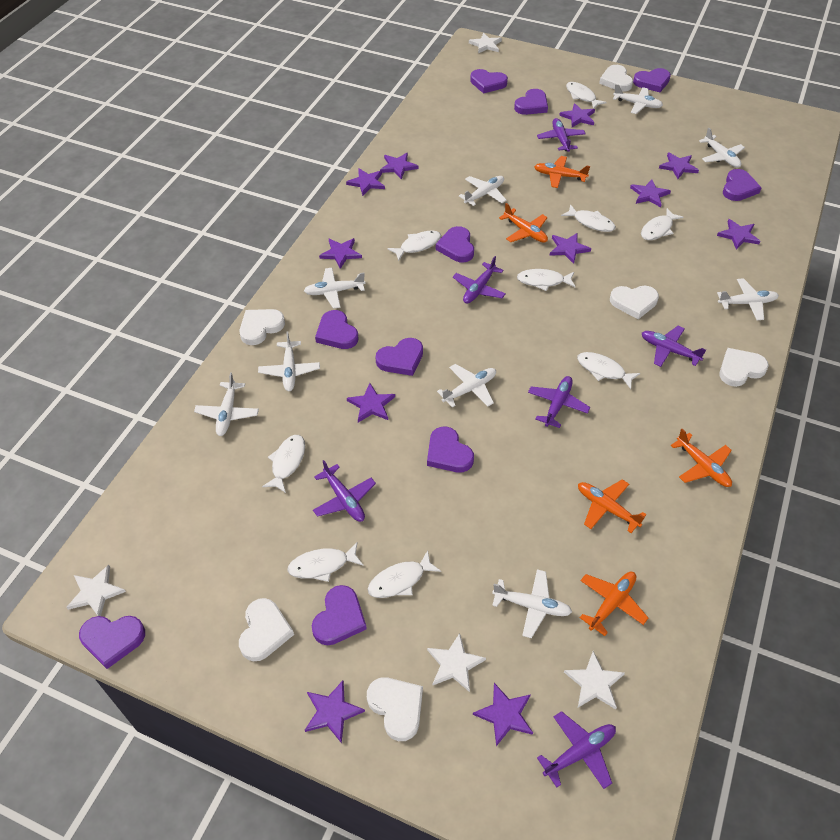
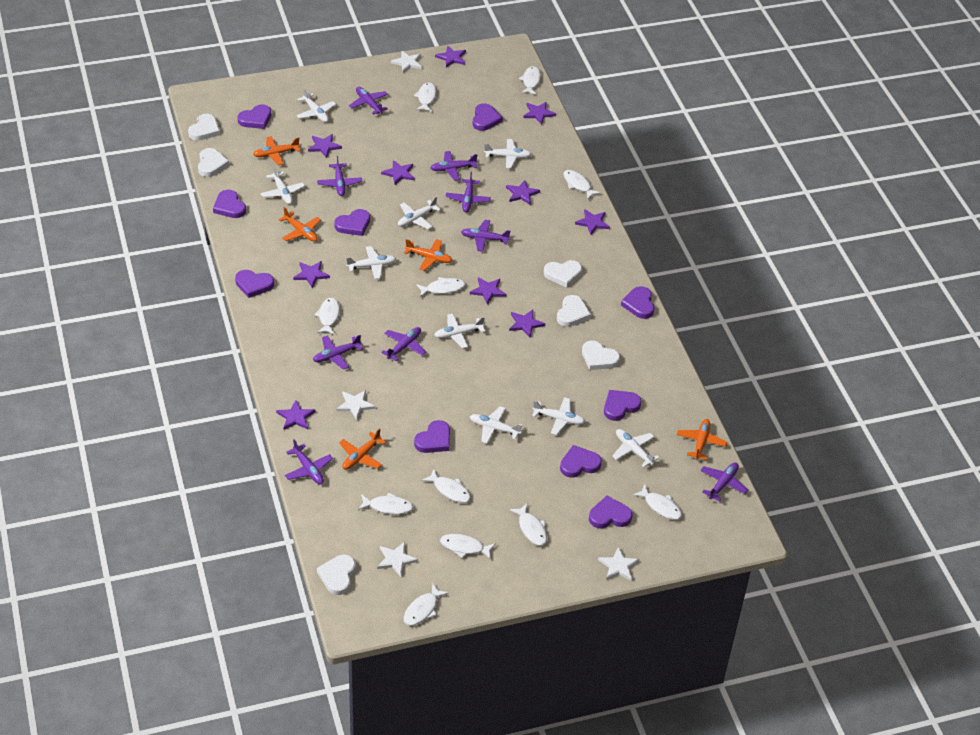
purple plane: [313,460,376,522] [453,256,506,304] [528,376,590,428] [537,118,586,152] [537,711,616,789] [642,326,706,367] = 6 -> [285,439,333,484] [313,335,363,370] [317,156,362,196] [349,87,388,115] [381,327,426,361] [431,151,478,181] [445,172,491,212] [461,220,510,252] [700,462,748,502] = 9
purple star: [305,680,365,743] [319,238,362,269] [346,168,385,196] [347,383,395,423] [380,153,418,179] [473,683,533,746] [550,233,591,264] [559,103,595,127] [630,179,671,207] [659,152,699,179] [717,219,760,250] = 11 -> [276,400,316,430] [293,261,330,288] [308,134,342,158] [381,160,415,185] [435,45,466,68] [470,277,506,305] [506,180,540,205] [509,310,545,338] [523,102,556,125] [575,209,610,235] = 10
white fish: [262,435,305,493] [287,543,363,582] [368,550,441,598] [388,230,441,261] [517,269,576,291] [561,204,616,232] [566,82,607,109] [577,352,640,389] [641,208,683,240] = 9 -> [314,297,340,334] [358,493,413,515] [403,583,449,626] [414,82,437,112] [416,277,466,297] [422,470,471,503] [440,534,496,559] [510,504,547,546] [519,66,541,95] [563,170,601,199] [633,485,682,520] = 11

